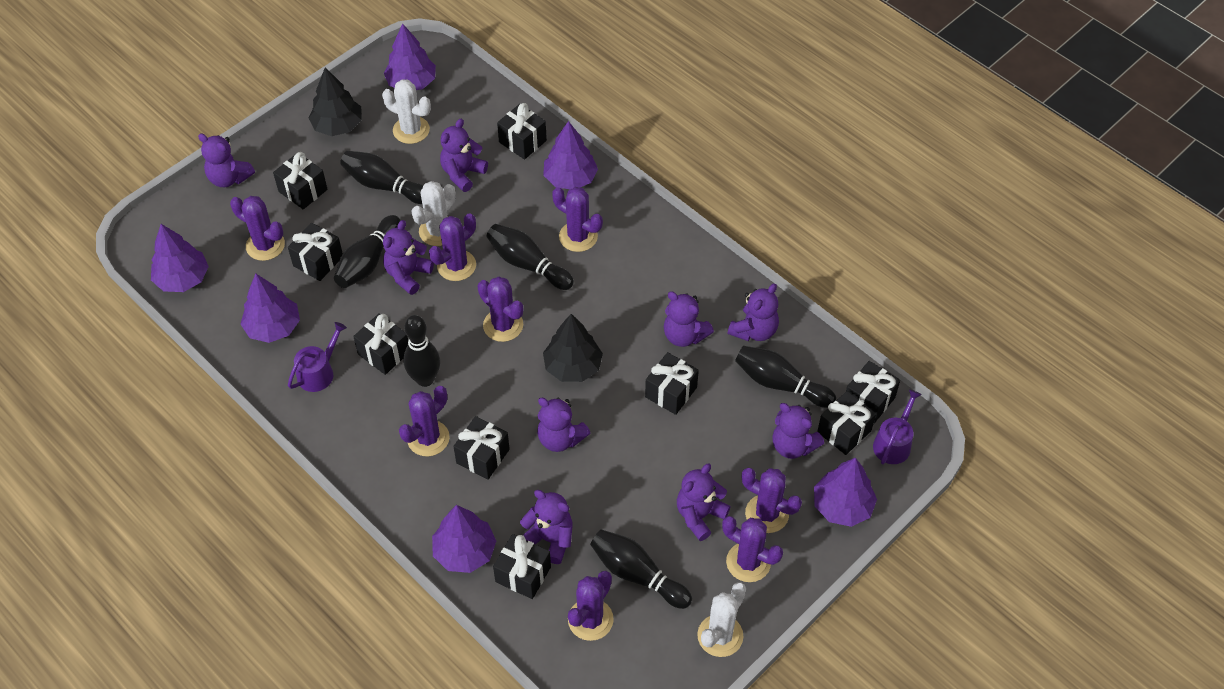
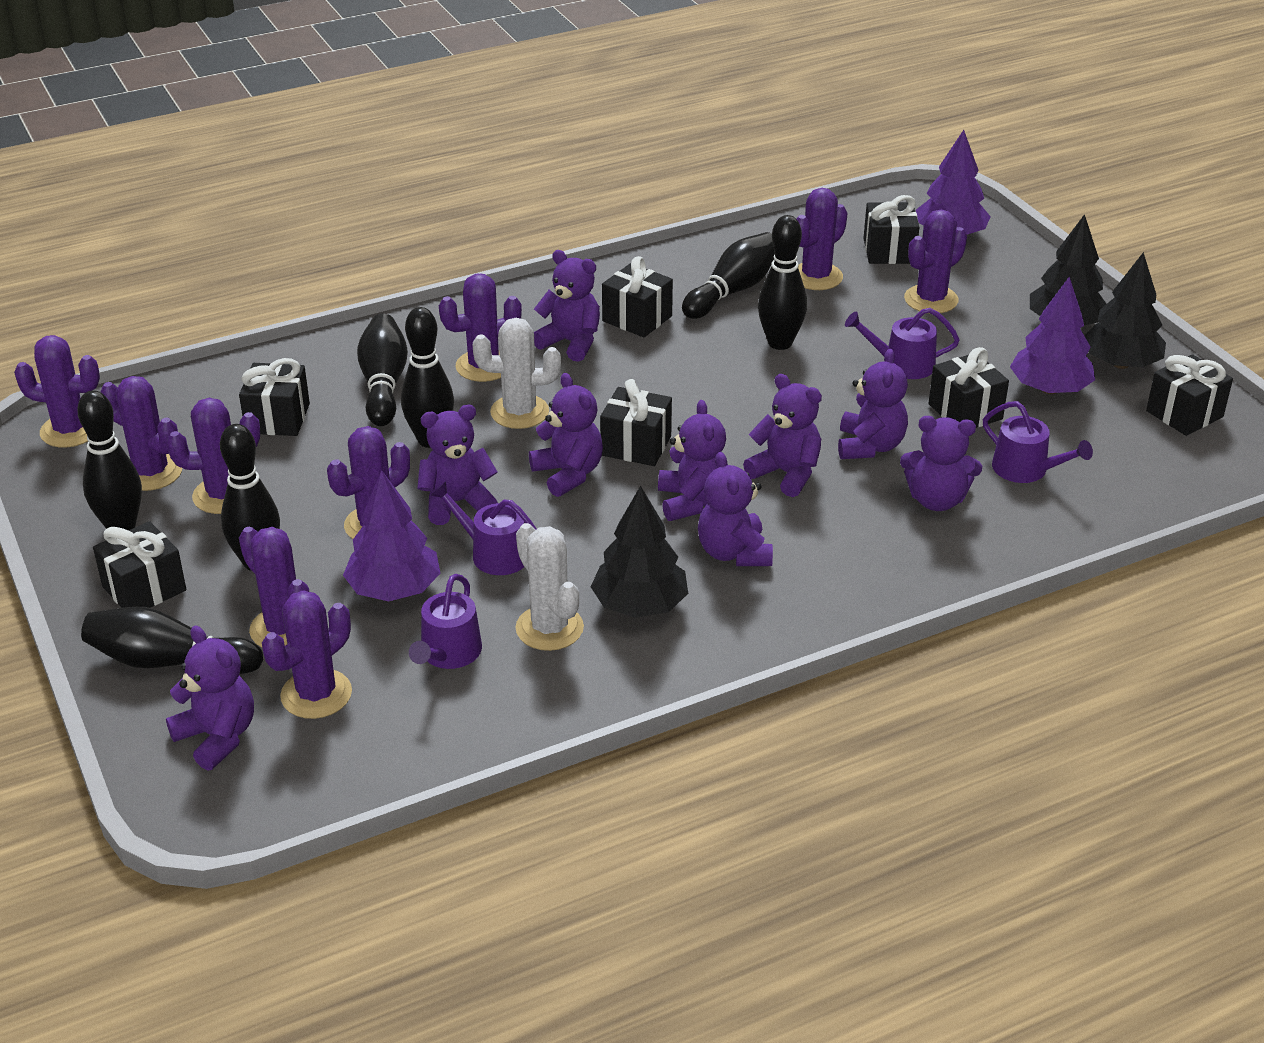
black bowling pin: [334,215,401,288] [340,151,423,204] [403,315,440,387] [486,224,574,290] [590,529,692,609] [735,346,836,408] = 6 -> [77,390,142,530] [81,607,263,674] [220,424,280,571] [357,314,408,426] [401,307,454,448] [682,232,775,319] [758,215,807,350] = 7
black gift: [273,152,328,209] [288,223,343,281] [353,313,408,375] [453,416,510,480] [493,534,551,599] [497,103,547,159] [645,352,699,415] [817,391,876,455] [846,361,900,423] = 9 -> [93,521,186,608] [239,358,310,436] [600,379,672,466] [602,256,673,338] [863,195,919,264] [928,347,1009,428] [1146,354,1233,436] = 7
black tree: [309,67,362,136] [543,314,603,382] = 2 -> [591,486,688,618] [1030,214,1106,325] [1084,252,1166,369] = 3
purple cactus: [230,196,285,261] [399,386,450,456] [429,213,476,281] [477,277,523,342] [552,187,603,252] [568,571,614,641] [722,516,783,582] [742,468,802,533] = 8 -> [14,335,100,448] [101,376,182,491] [167,398,260,514] [239,527,309,647] [262,590,352,719] [327,426,410,539] [439,274,522,382] [797,188,848,290] [904,210,967,313] = 9
purple tree: [151,224,209,292] [240,274,300,343] [384,23,436,90] [432,505,496,573] [543,121,598,189] [814,458,877,527] = 6 -> [343,470,440,601] [916,130,991,235] [1010,276,1095,394] = 3
purple watering can: [288,322,347,392] [873,389,922,464] = 2 -> [409,574,482,669] [431,481,537,575] [845,308,960,379] [983,401,1093,483] = 4
white cactus: [382,79,431,144] [411,181,456,246] [697,582,746,657] = 3 -> [473,318,561,429] [515,523,584,651] = 2

